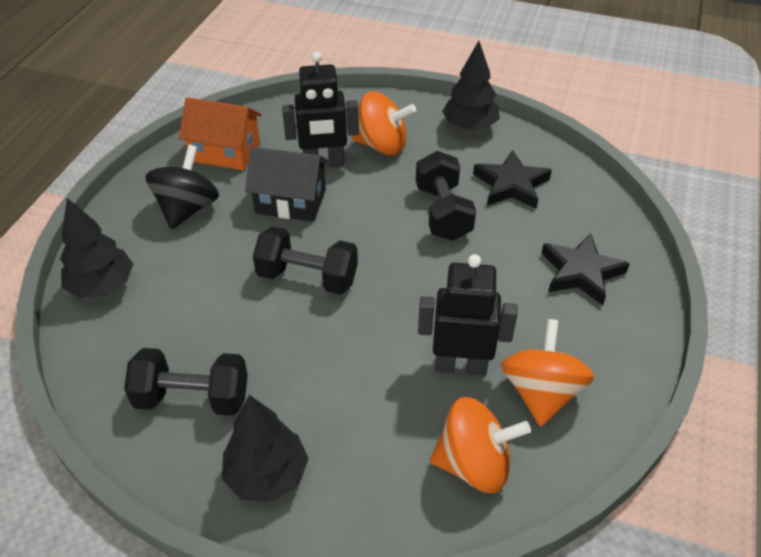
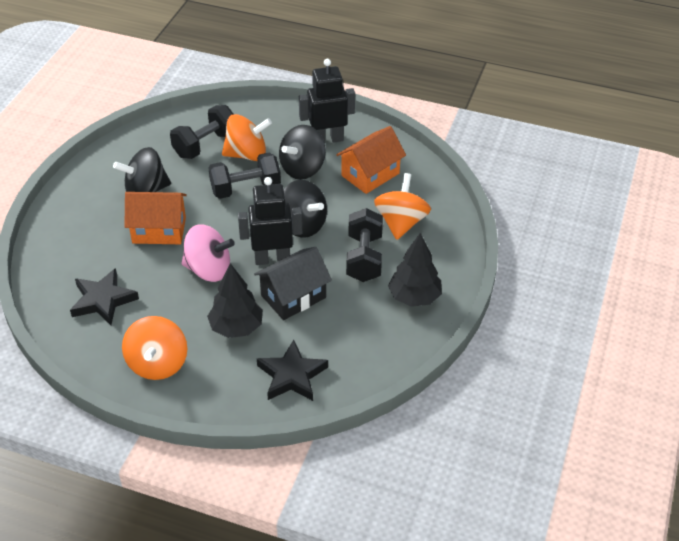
black spinning top: [145,145,219,229] = 1 -> [113,147,171,192] [279,125,326,180] [284,180,327,238] = 3
black tree: [60,198,133,298] [222,395,309,502] [442,41,500,131] = 3 -> [207,263,263,338] [388,233,442,307] = 2
orange house: [179,97,262,171] = 1 -> [124,192,187,244] [336,126,406,194] = 2
pink spinning top: none = 0 -> [181,224,235,282] = 1

